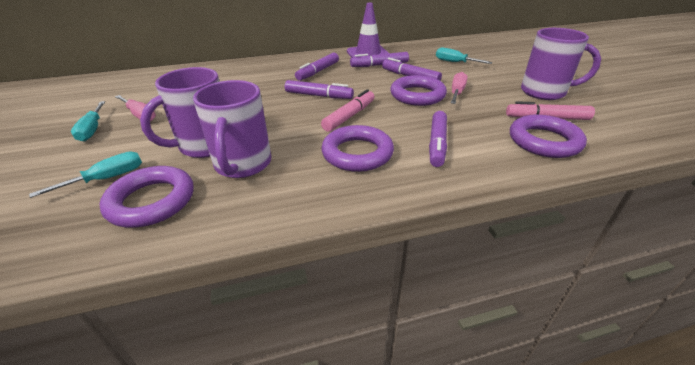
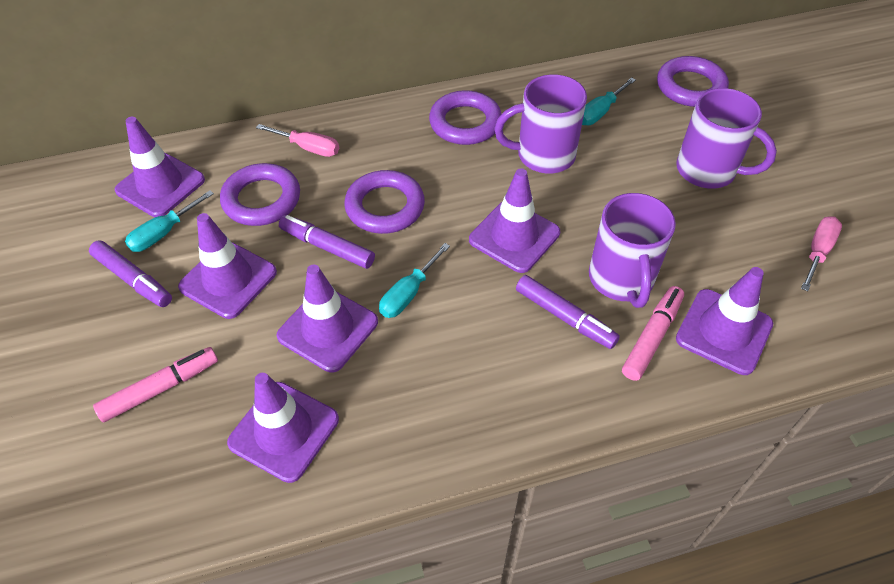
purple marker: [285,80,354,99] [295,53,339,80] [350,52,409,67] [382,58,442,81] [429,111,447,167] = 5 -> [89,240,172,307] [279,215,375,269] [516,275,620,349] = 3
purple traffic cone: [347,2,388,58] = 1 -> [115,117,205,217] [178,213,277,319] [227,373,339,483] [276,265,378,373] [469,168,560,273] [676,267,773,375] = 6

